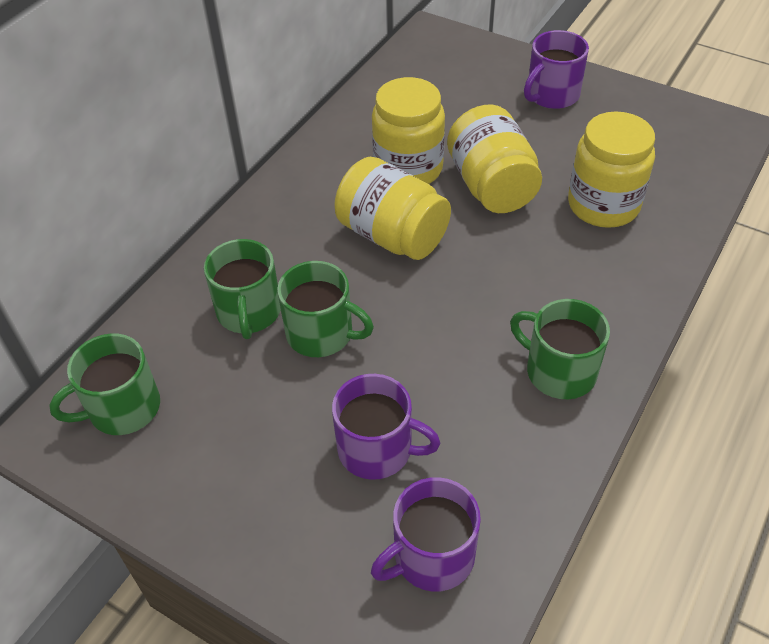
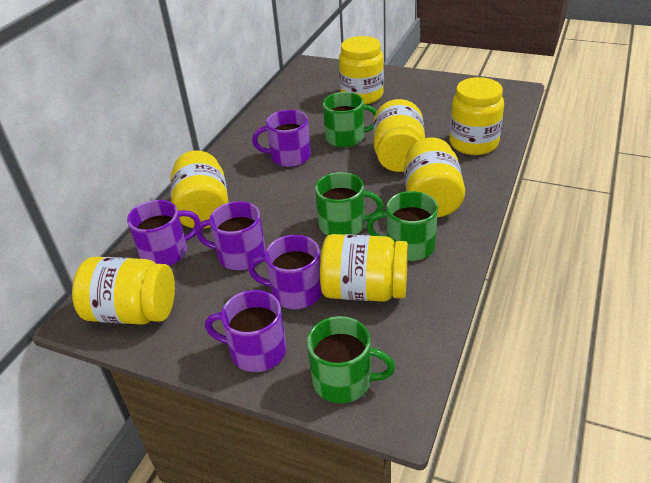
purple mug: [332,374,440,480] [371,477,481,592] [524,30,589,109] = 3 -> [127,200,200,266] [196,201,266,270] [205,290,287,372] [248,235,322,309] [252,110,311,167] = 5
yellow jar: [334,157,451,260] [372,77,445,184] [447,105,542,213] [568,112,655,228] = 4 -> [72,257,175,324] [170,150,229,229] [320,234,408,302] [339,36,384,105] [373,99,425,172] [404,137,465,218] [450,77,504,155] = 7

